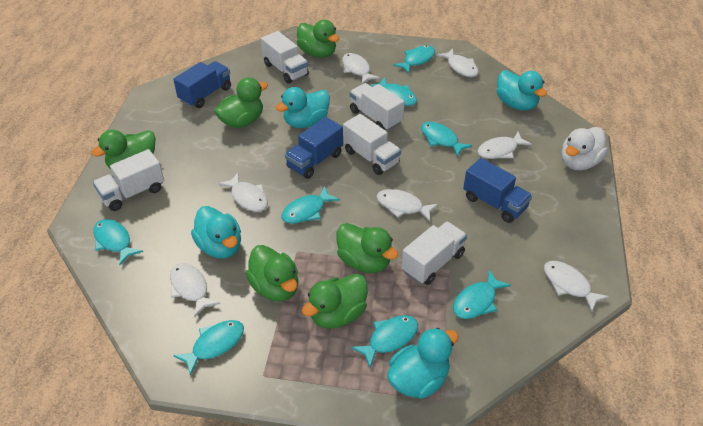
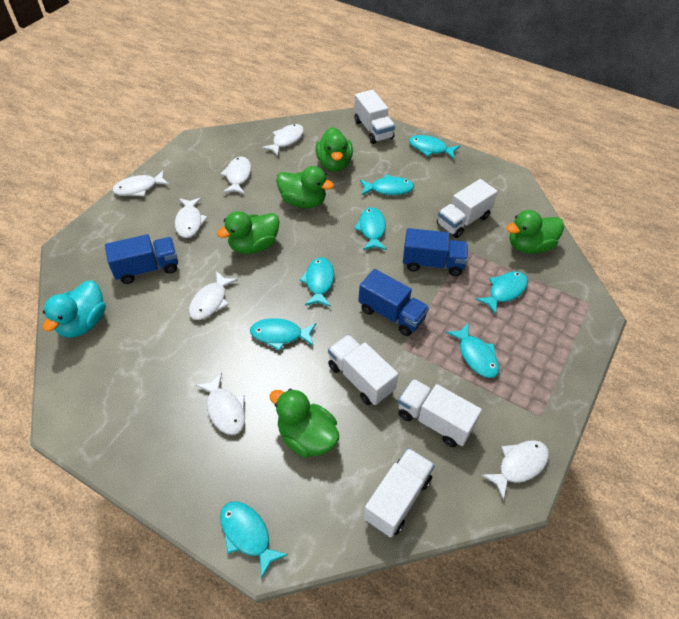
green duck: [91,130,156,169] [214,77,268,128] [246,245,298,301] [297,20,339,58] [302,274,368,329] [336,223,398,273] = 6 -> [217,211,280,254] [269,389,339,458] [276,166,334,208] [316,127,353,172] [506,210,564,254] = 5
turquoise duck: [191,206,241,259] [276,87,330,128] [387,328,459,399] [497,70,547,111] = 4 -> [43,280,106,338] = 1
white duck: [562,127,608,171] = 1 -> none = 0

